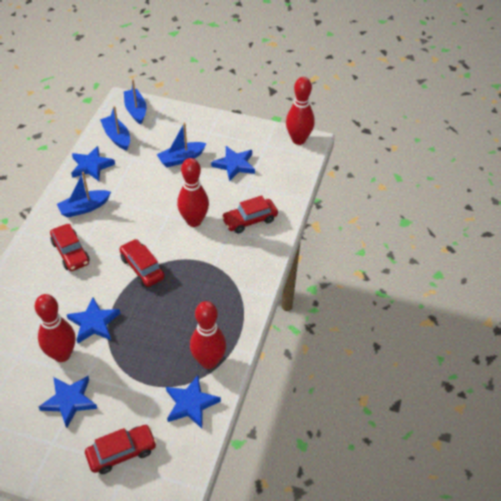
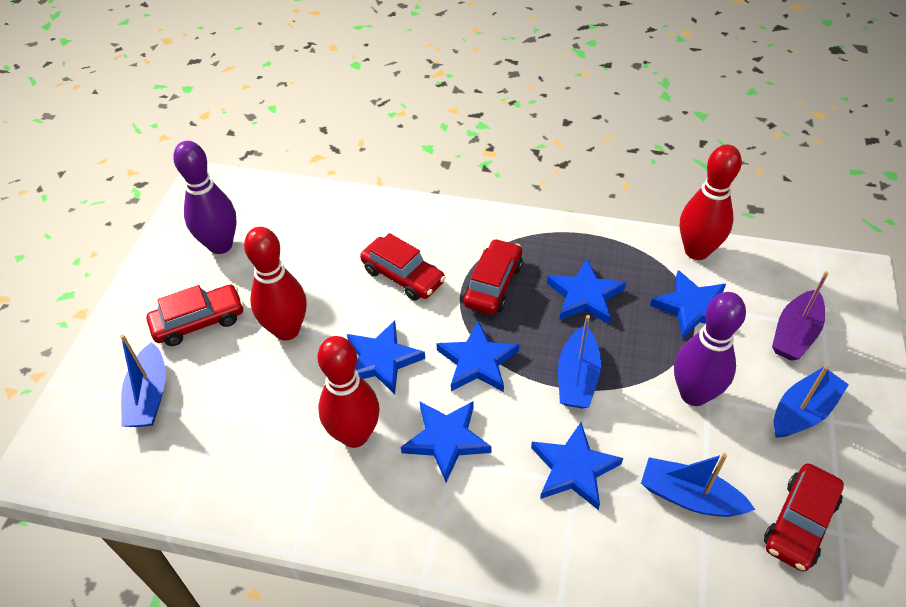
blue star: [39,376,97,428] [67,297,121,343] [71,146,115,181] [166,375,221,428] [211,146,255,182] = 5 -> [347,320,425,395] [401,401,492,482] [436,321,519,392] [531,422,623,510] [547,259,626,324] [650,270,726,339] = 6
purple boat: none = 0 -> [772,271,829,361] = 1
purple bowling pin: none = 0 -> [173,141,237,254] [674,292,746,406] = 2
red bowling pin: [35,294,75,362] [177,158,209,227] [190,301,226,369] [286,77,315,145] = 4 -> [244,227,307,341] [317,336,380,448] [680,145,742,260] = 3

